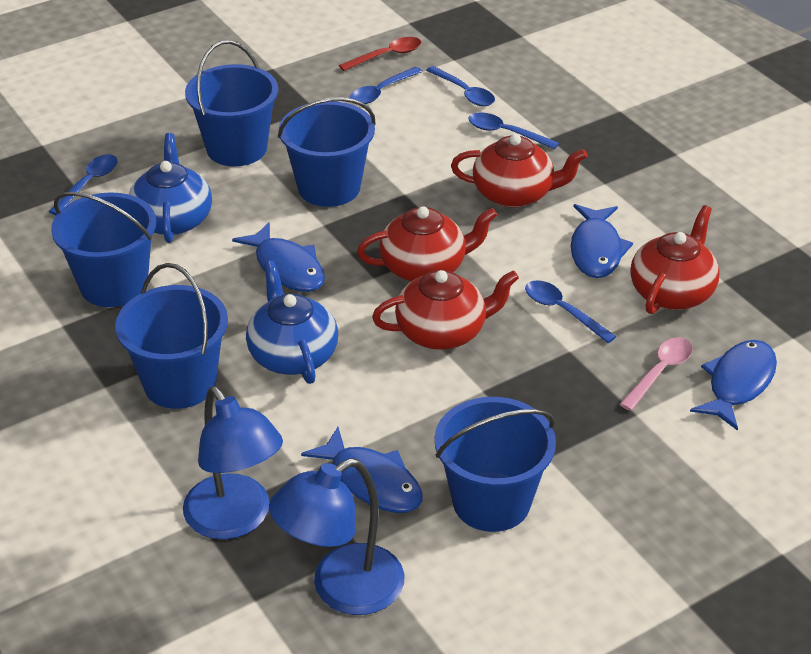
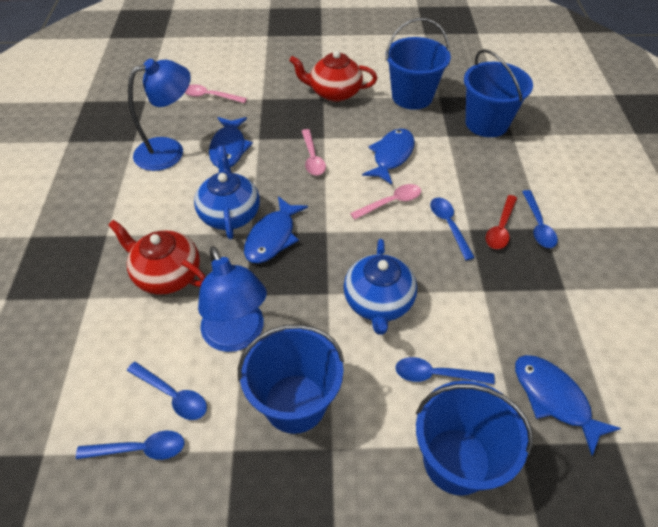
blue bucket: [51,192,156,307] [115,263,228,409] [185,40,278,166] [278,97,376,207] [435,397,556,532] = 5 -> [238,324,344,434] [386,18,451,110] [416,381,533,495] [464,49,533,137] = 4
pink spoon: [620,337,693,411] = 1 -> [185,84,247,103] [302,129,326,176] [350,184,421,220] = 3
red teapot: [357,206,497,281] [372,270,519,350] [451,134,587,208] [630,205,720,314] = 4 -> [108,220,206,294] [289,51,377,102] = 2

